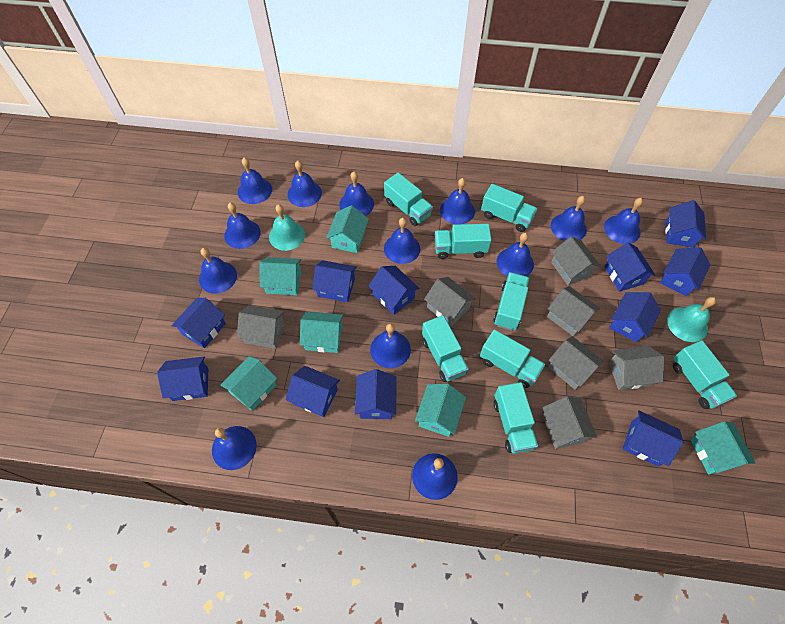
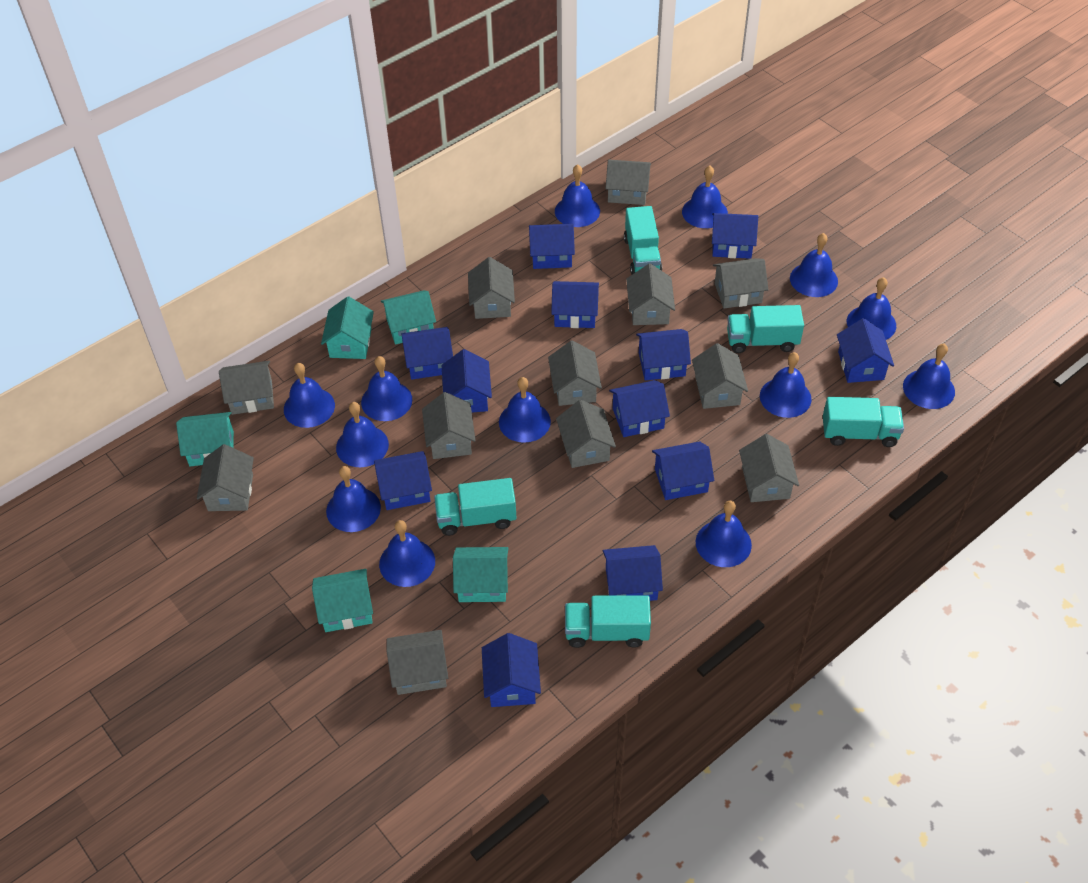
blue house: [157,356,208,401] [171,298,226,348] [286,366,340,417] [312,260,357,302] [355,369,397,419] [368,266,419,315] [604,242,656,292] [609,292,661,343] [622,411,683,466] [660,247,710,296] [665,200,706,248] = 11 -> [374,451,432,510] [401,327,453,380] [442,349,492,413] [482,633,541,707] [529,224,575,269] [551,281,599,328] [603,545,663,601] [609,380,670,437] [636,329,691,380] [652,441,714,500] [712,213,758,259] [837,318,894,383] = 12
grey house: [237,305,285,349] [424,277,476,327] [542,396,597,449] [547,286,600,337] [548,336,604,390] [551,236,601,286] [609,346,664,390] = 7 -> [197,444,254,511] [219,361,274,415] [386,630,448,695] [422,392,476,459] [468,257,515,319] [548,340,602,406] [556,400,616,468] [605,160,651,205] [626,263,675,325] [692,343,748,409] [713,258,768,309] [739,434,799,502] = 12
turquoise bell: [269,204,305,251] [667,297,716,342] = 2 -> none = 0
turquoise house: [221,356,277,411] [259,257,301,295] [300,312,344,353] [326,205,369,253] [415,384,466,437] [690,421,755,475] = 6 -> [176,412,234,466] [312,569,373,632] [321,296,374,359] [381,290,436,344] [453,547,509,602] = 5
turquoise truck: [384,173,433,226] [422,315,469,382] [435,224,491,259] [480,330,545,388] [481,184,537,232] [493,272,530,331] [494,382,538,454] [673,340,737,409] = 8 -> [434,478,516,536] [565,595,651,648] [624,206,662,275] [727,305,804,353] [823,397,904,447] = 5

